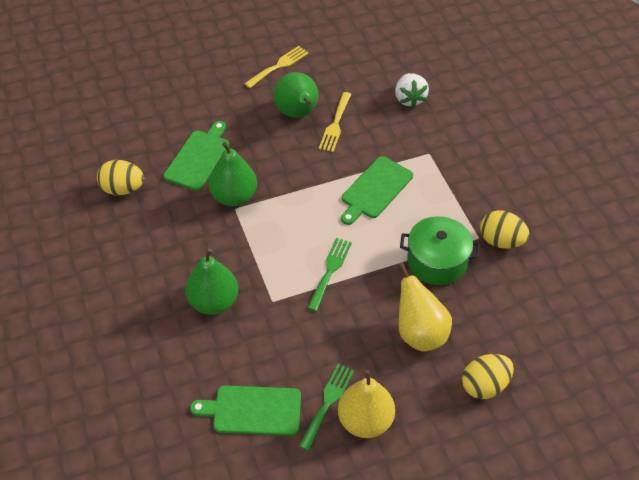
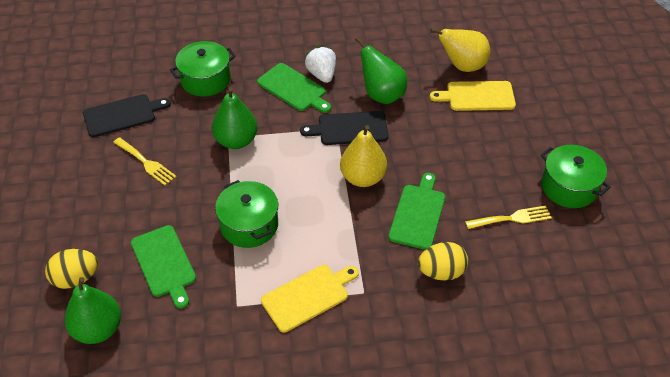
black cutting board: none = 0 -> [83,94,171,137] [300,111,388,145] = 2
green fork: [299,364,354,451] [307,238,352,311] = 2 -> none = 0
green pot: [400,216,480,285] = 1 -> [170,41,236,96] [215,180,278,248] [541,145,611,208] = 3
yellow cutting board: none = 0 -> [261,265,358,332] [430,81,516,111] = 2
yellow egg: [97,160,144,195] [462,354,514,399] [480,210,530,249] = 3 -> [45,249,98,289] [418,242,468,280] = 2

